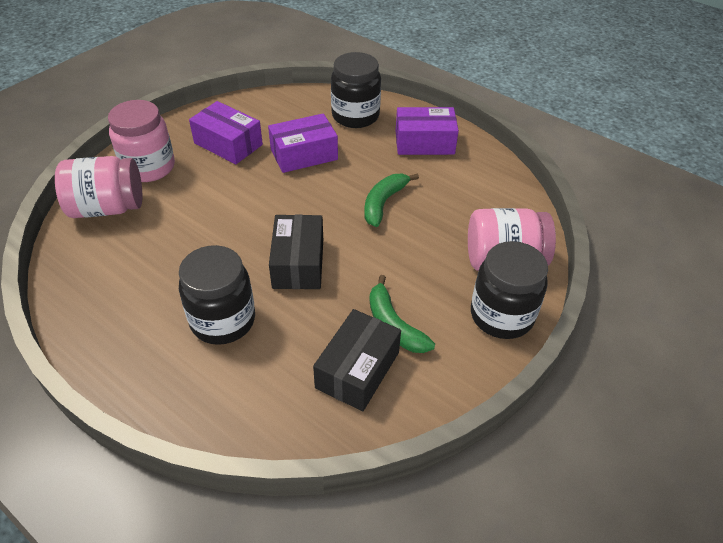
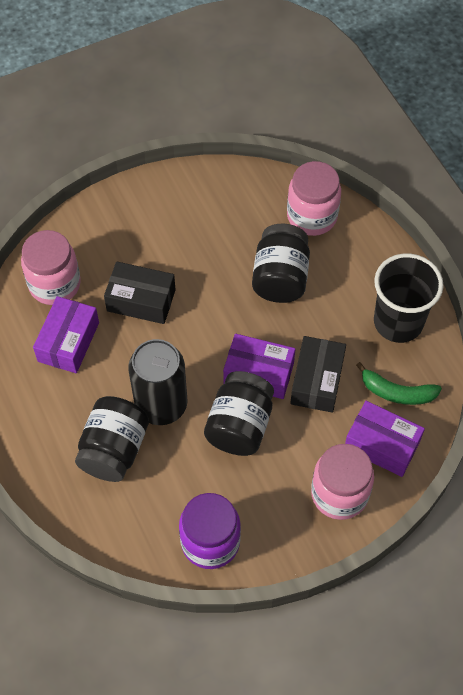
black can: none = 0 -> [128,339,188,425] = 1
black cup: none = 0 -> [374,253,444,343] = 1
green banana: [364,173,419,227] [369,275,435,353] = 2 -> [356,362,442,405] = 1
purple jar: none = 0 -> [179,493,241,569] = 1

